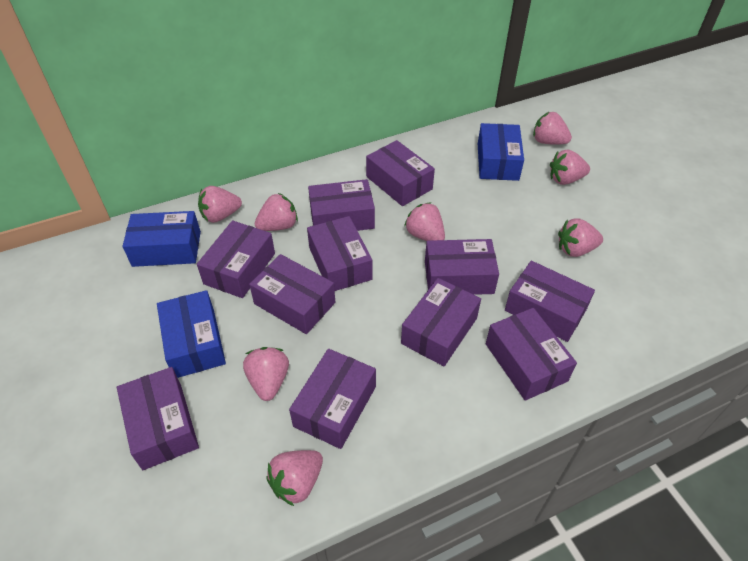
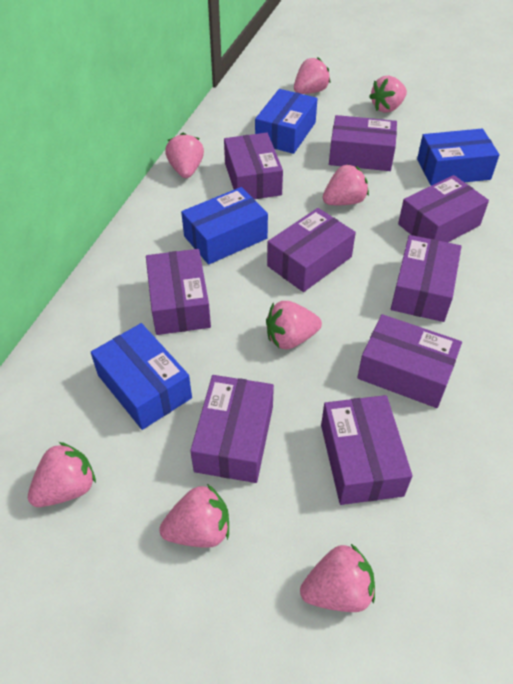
blue box: [123,211,201,267] [157,290,226,378] [478,123,524,181] = 3 -> [91,323,192,430] [181,187,268,265] [255,89,318,154] [417,129,500,186] = 4
purple box: [117,367,199,470] [197,221,275,298] [249,254,335,334] [289,349,376,449] [307,216,372,291] [308,179,375,231] [366,140,435,206] [401,278,481,366] [425,239,499,295] [486,308,577,401] [505,261,595,342] = 11 -> [146,249,211,335] [190,375,274,483] [224,133,283,199] [267,208,356,292] [321,395,413,505] [329,115,397,171] [357,314,462,408] [391,235,462,322] [398,175,489,242] = 9

